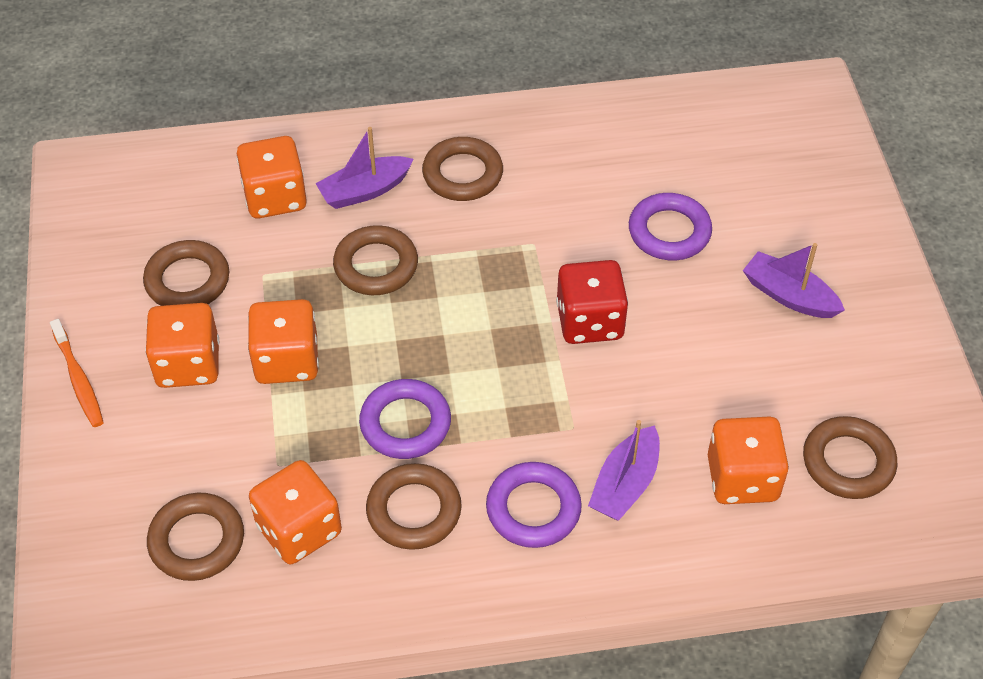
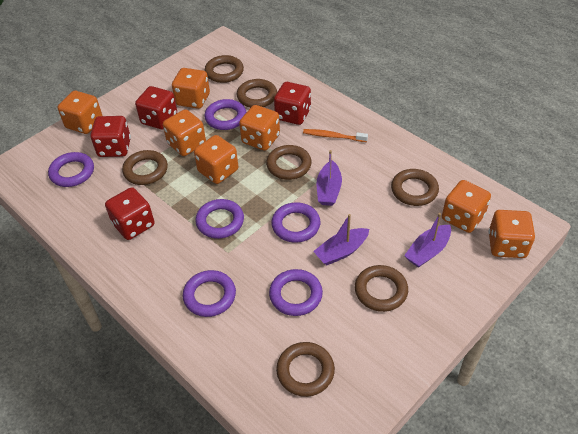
brown ring: [143,240,229,306] [147,493,244,581] [333,225,418,295] [366,463,462,550] [422,137,503,201] [803,416,897,499] = 6 -> [122,150,168,185] [204,55,244,83] [237,79,277,108] [266,145,311,180] [276,342,335,397] [355,265,408,312] [391,169,439,206] = 7
orange dice: [145,303,219,388] [236,136,307,218] [248,299,319,384] [249,460,342,564] [708,416,789,504] = 5 -> [58,91,102,134] [163,109,206,156] [172,68,210,109] [194,135,238,184] [239,105,280,151] [442,180,491,233] [489,210,535,258] = 7
purple ring: [359,379,451,459] [486,462,582,548] [629,193,712,260] = 3 -> [48,152,94,187] [183,270,236,317] [195,199,244,239] [204,99,246,130] [269,269,323,316] [271,202,320,243] = 6
red dice: [556,260,628,344] = 1 -> [91,116,131,157] [105,187,155,240] [135,86,177,130] [274,82,311,125] = 4

